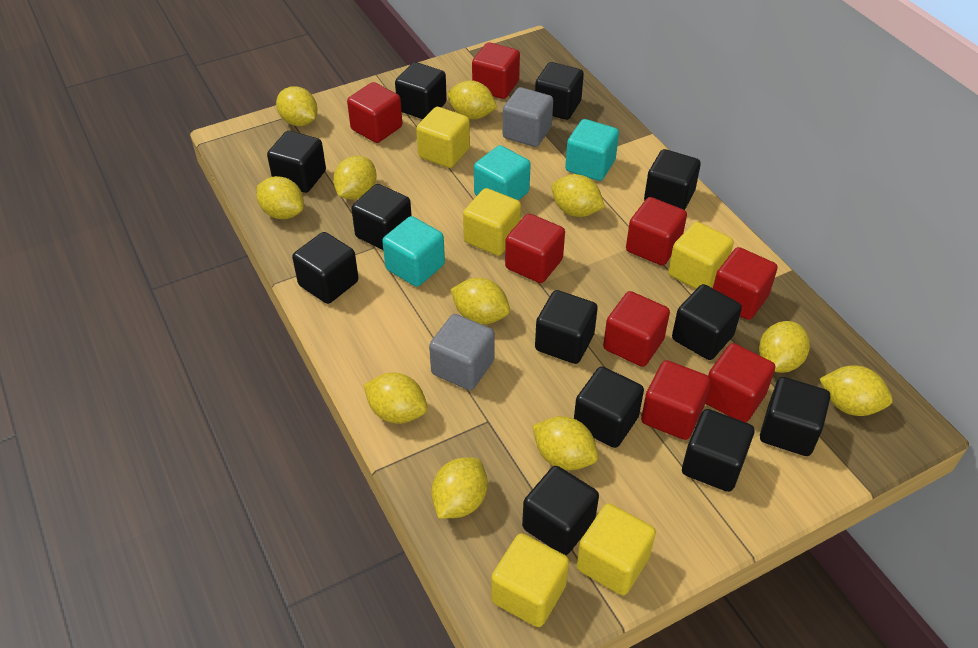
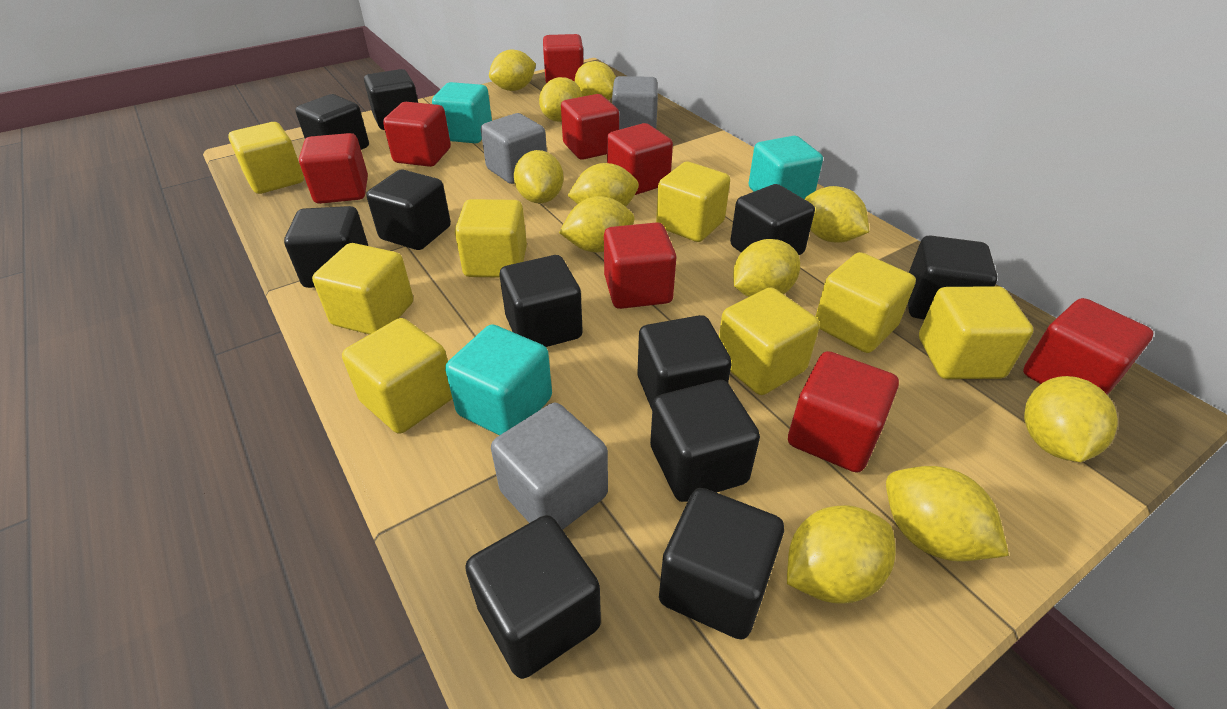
black cube: [267,131,326,193] [292,232,359,304] [351,184,412,250] [395,62,447,119] [522,466,599,555] [535,62,584,120] [535,290,598,364] [574,367,644,448] [644,149,701,210] [672,284,742,360] [682,409,754,492] [760,377,830,456] = 12 -> [284,206,368,288] [295,94,369,150] [364,69,418,130] [366,170,451,250] [465,515,601,679] [499,255,583,347] [638,315,731,409] [650,380,760,502] [659,488,784,640] [730,184,815,255] [908,235,997,319] = 11
grey cube: [429,314,495,390] [503,87,553,147] = 2 -> [481,113,547,184] [491,403,608,530] [612,76,658,130] = 3
yellow cube: [416,107,470,168] [463,188,521,256] [491,533,569,627] [576,503,656,595] [668,222,734,289] = 5 -> [228,122,304,194] [312,243,413,335] [342,318,453,434] [455,199,527,278] [656,162,730,242] [719,287,820,395] [815,252,916,353] [919,286,1033,379] = 8

